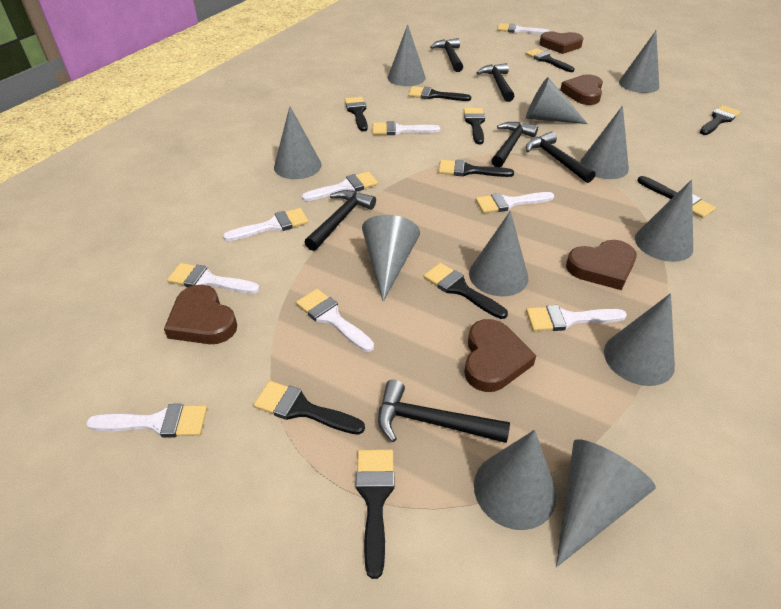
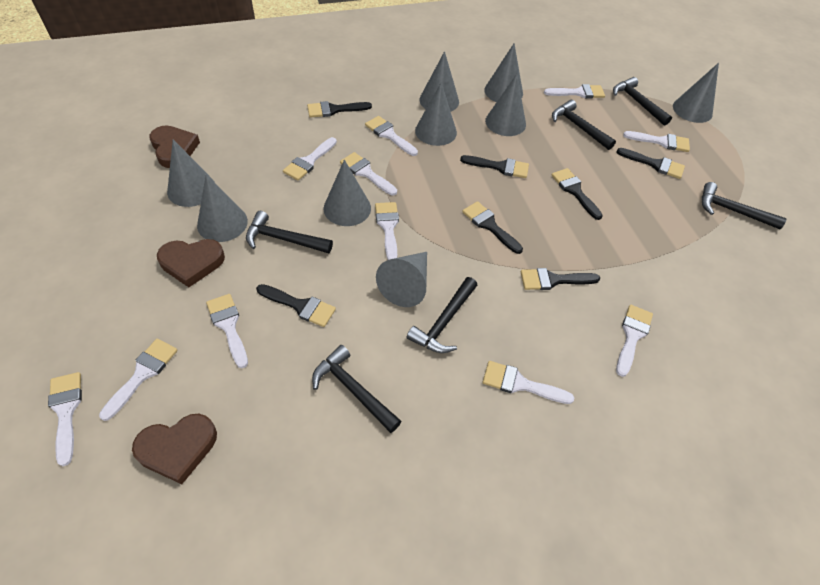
black brush: [254,381,365,435] [345,97,368,131] [356,449,395,579] [408,86,471,101] [423,263,508,319] [438,160,514,177] [464,108,485,144] [526,48,575,72] [637,176,716,218] [700,105,740,135] = 10 -> [256,284,336,327] [307,101,372,118] [460,155,529,178] [462,201,523,254] [521,268,600,290] [551,168,603,220] [617,148,685,179] = 7
brown heart: [164,285,237,344] [464,319,536,392] [539,31,583,54] [560,74,603,105] [566,240,637,290] = 5 -> [132,414,217,484] [149,125,200,168] [157,239,225,287] = 3
grey cone: [274,106,322,179] [362,215,420,302] [388,24,426,86] [469,211,528,296] [474,430,557,530] [526,77,588,124] [556,439,656,567] [580,106,629,179] [604,293,675,386] [619,31,659,93] [635,179,693,262] = 11 -> [167,140,214,207] [197,174,248,242] [324,160,371,226] [376,252,427,307] [415,82,457,146] [420,51,459,112] [484,44,523,102] [485,74,526,136] [673,63,719,123] = 9
white brush: [86,404,207,438] [167,263,260,294] [223,208,308,241] [296,289,374,352] [302,172,378,201] [373,121,441,135] [475,192,554,213] [497,23,550,34] [526,305,627,331] = 9 -> [48,372,82,466] [99,339,178,421] [206,294,248,368] [283,137,337,181] [340,152,397,196] [365,116,418,156] [375,202,399,260] [483,361,574,404] [544,84,605,98] [616,305,653,377] [623,131,690,152] = 11

